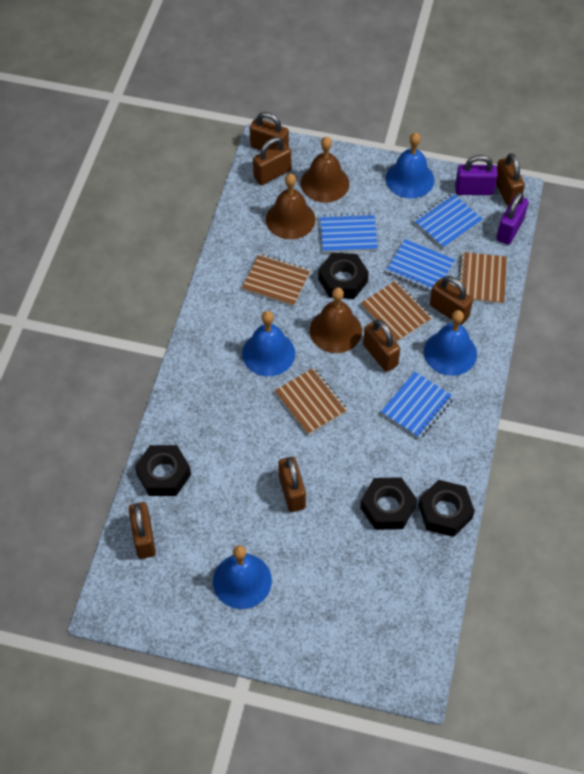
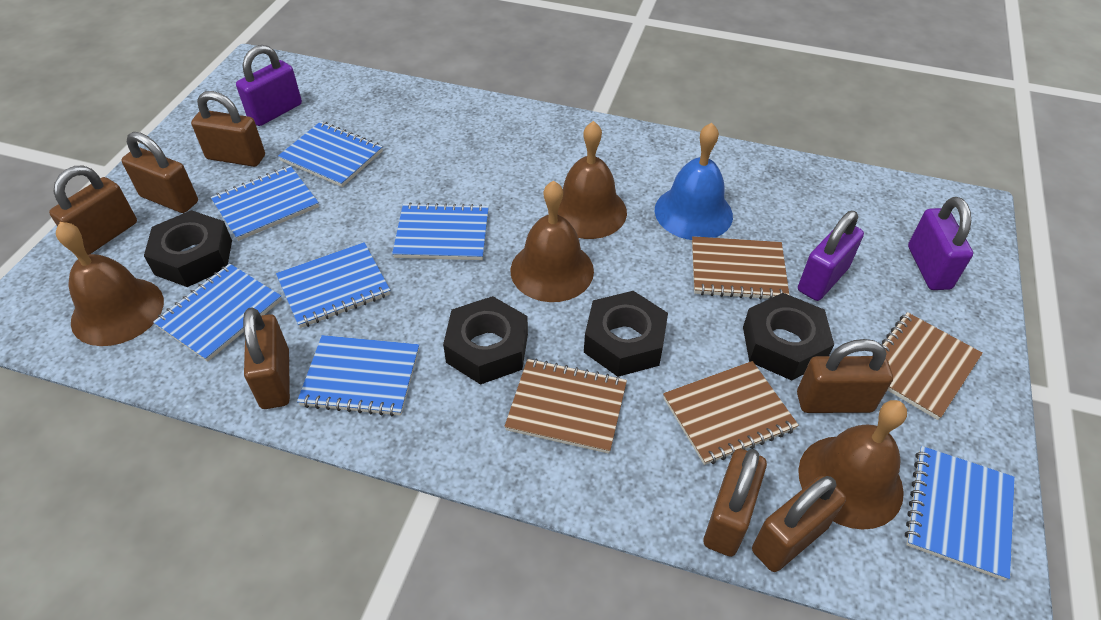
blue bell: [213,545,272,609] [242,311,295,376] [386,132,434,198] [424,310,477,376] = 4 -> [655,123,733,240] = 1
blue notebook: [320,213,378,253] [381,372,454,439] [386,239,455,292] [414,193,483,249] = 4 -> [153,263,282,362] [211,166,319,241] [276,242,390,328] [278,121,383,187] [297,335,419,417] [392,202,489,260] [905,446,1015,581] = 7
brown bell: [266,173,315,239] [301,137,349,203] [310,287,362,353] = 3 -> [56,222,164,346] [511,181,594,302] [558,121,627,239] [798,400,907,530] = 4
purple padlock: [455,155,498,195] [497,192,529,245] = 2 -> [236,45,302,126] [798,211,864,301] [908,197,973,290] = 3

